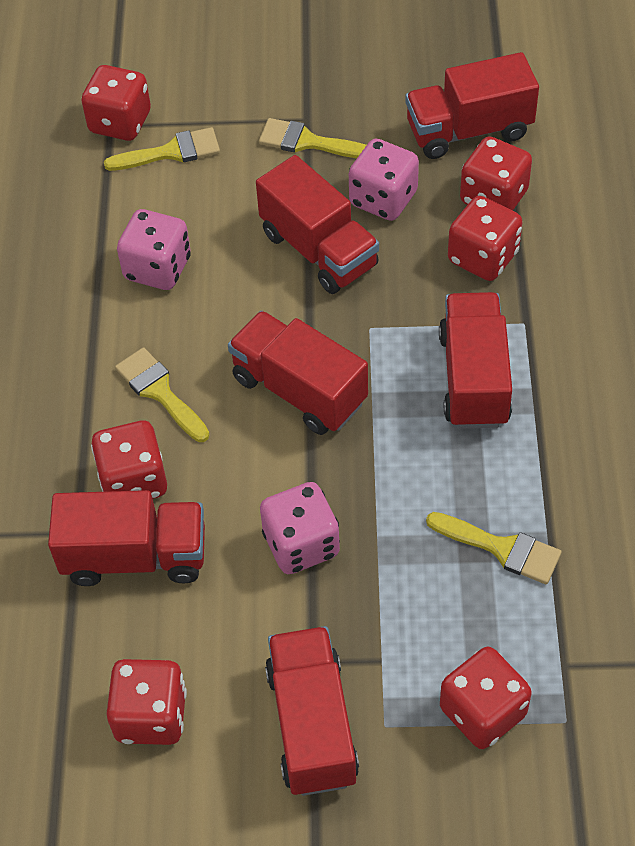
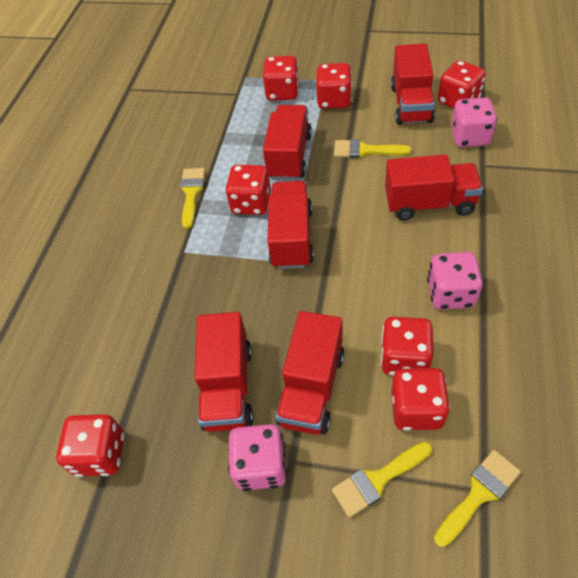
red dice: [82,65,151,141] [91,421,167,499] [106,659,187,745] [440,647,532,749] [448,196,522,281] [460,136,532,211] = 6 -> [56,414,125,477] [225,165,271,215] [263,56,299,101] [316,63,352,109] [381,317,433,376] [391,368,450,431] [438,60,486,109] = 7

